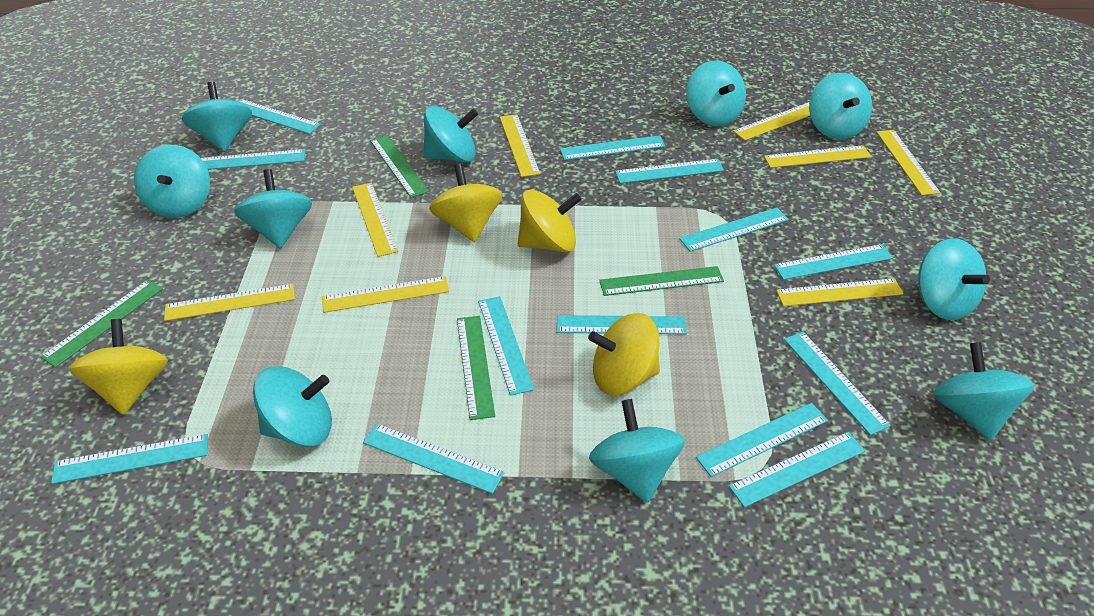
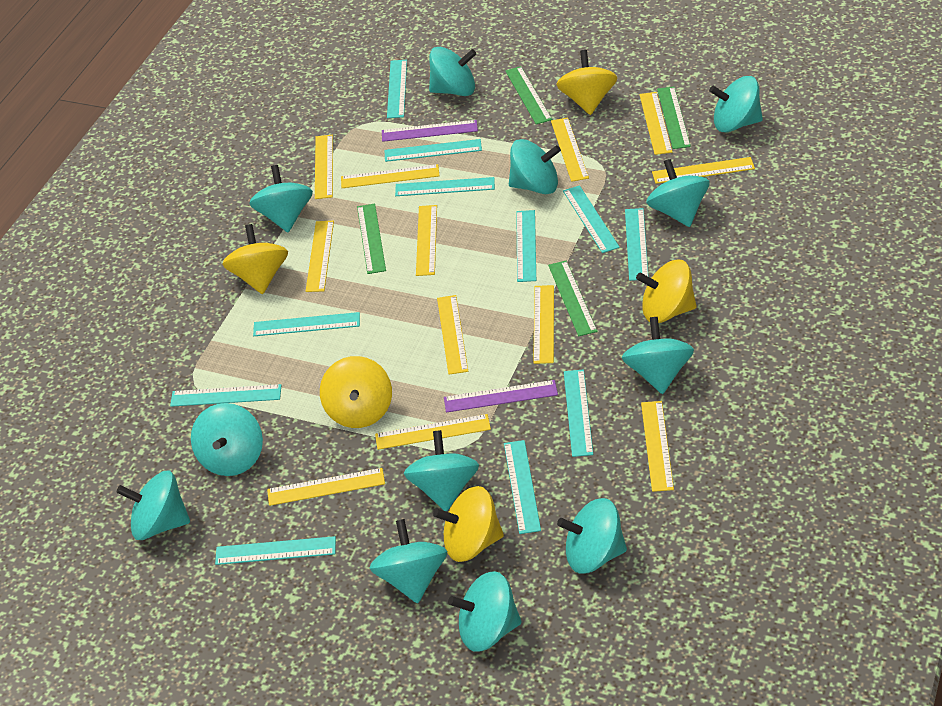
purple ruler: none = 0 -> [382,120,478,142] [444,380,558,413] = 2
turquoise ruler: [51,434,208,484] [201,149,305,170] [237,99,321,134] [363,423,504,494] [478,296,534,396] [557,315,687,334] [560,135,665,160] [615,159,724,183] [679,208,789,252] [696,403,828,477] [729,432,865,507] [774,244,893,280] [784,332,891,435] = 13 -> [170,384,281,407] [215,536,336,565] [253,312,360,336] [384,139,482,162] [387,60,407,118] [395,177,495,196] [504,440,541,534] [516,210,536,282] [563,185,620,253] [564,370,593,457] [625,208,649,281] = 11
turquoise spinning top: [134,145,210,218] [182,82,252,152] [234,169,312,249] [253,366,332,447] [423,106,478,163] [589,399,685,503] [686,61,746,126] [809,73,872,140] [918,238,990,320] [933,342,1034,441] = 10 -> [116,471,190,540] [191,403,263,476] [249,165,313,232] [370,519,447,603] [404,430,479,512] [429,47,476,96] [448,571,522,652] [509,139,561,194] [557,498,627,573] [622,317,694,394] [646,159,710,227] [709,76,763,132] = 12
yellow ruler: [164,284,295,321] [322,276,449,313] [352,183,399,257] [500,114,540,177] [733,102,810,141] [764,145,871,168] [776,278,904,306] [876,130,940,195] = 8 -> [267,468,385,506] [306,221,334,292] [315,135,333,199] [341,164,440,188] [375,414,491,450] [416,205,437,276] [437,295,468,375] [533,285,554,364] [551,117,589,182] [639,92,672,155] [641,401,674,492] [652,157,755,184] = 12
yellow spinning top: [69,319,168,415] [429,164,503,242] [518,189,581,253] [588,313,660,395] = 4 -> [222,224,288,294] [320,356,392,428] [433,486,504,562] [556,50,617,115] [636,260,697,323] = 5

